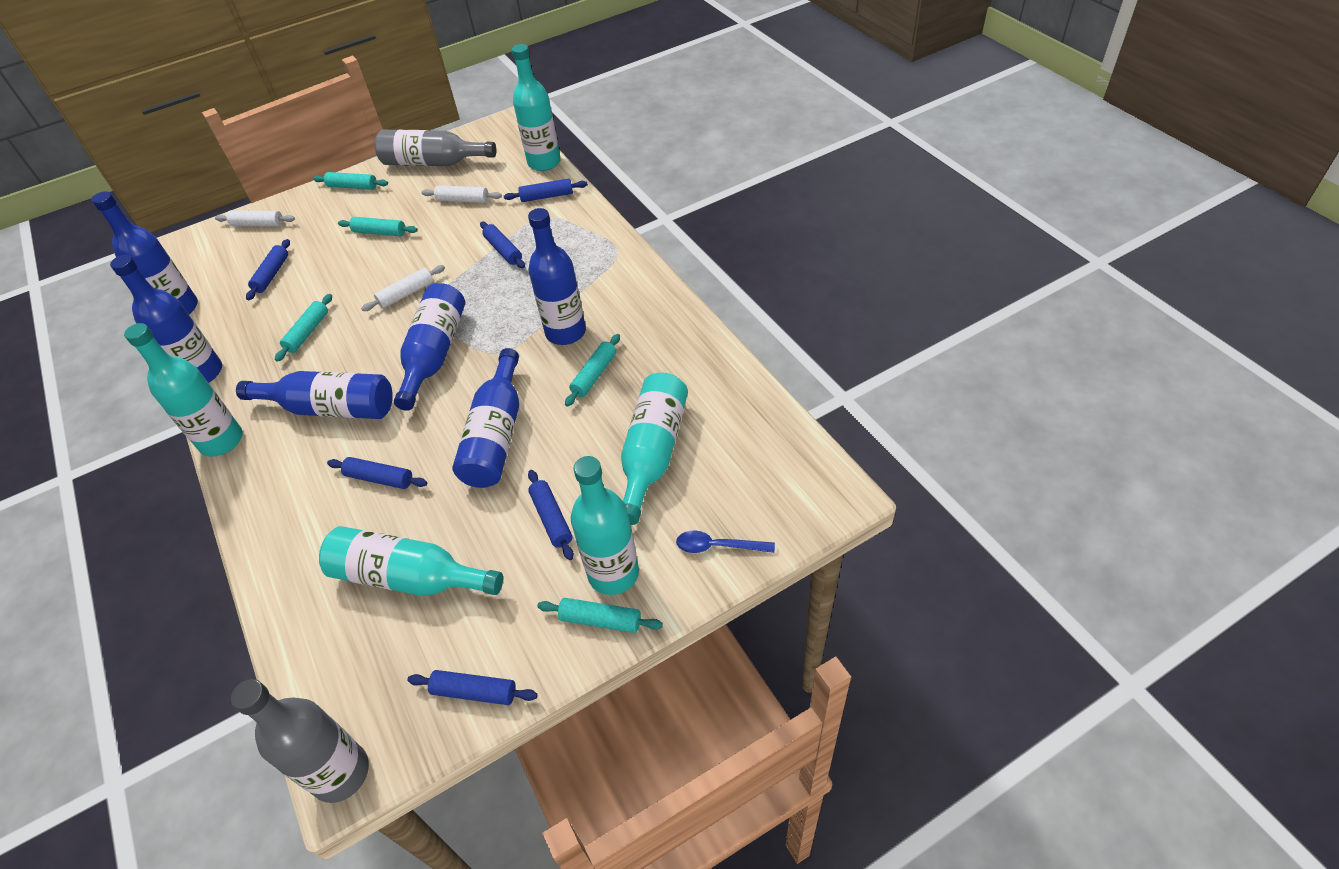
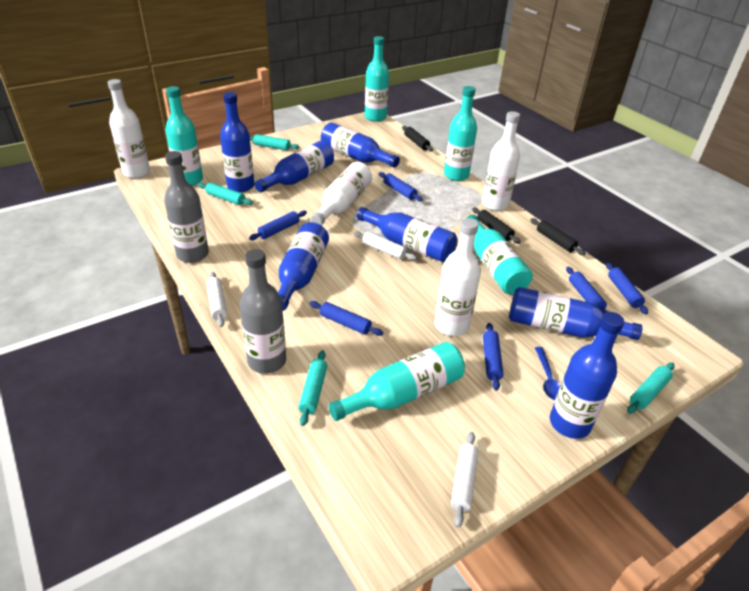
black rolling pin: none = 0 -> [402,126,433,151] [472,208,521,244] [530,218,586,255] = 3
blue bottle: [91,191,198,314] [110,255,222,383] [236,371,393,419] [394,283,465,411] [452,348,519,488] [528,208,586,345] = 6 -> [220,92,254,192] [255,141,334,192] [278,222,329,311] [321,122,400,168] [356,207,457,262] [509,287,642,340] [550,312,624,439] = 7
turquoise rolling pin: [275,294,332,362] [313,172,388,190] [338,217,418,236] [537,598,663,633] [565,334,620,407] = 5 -> [198,183,253,205] [250,134,299,150] [298,350,327,426] [627,363,675,414] = 4
white bottle: none = 0 -> [107,79,150,178] [311,162,372,225] [435,218,481,336] [482,111,520,211] = 4

